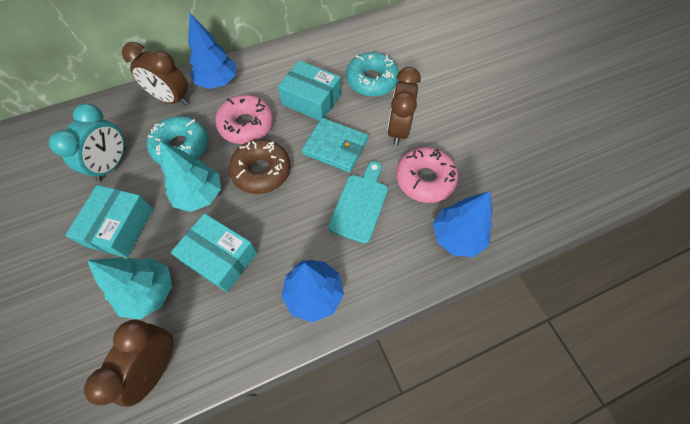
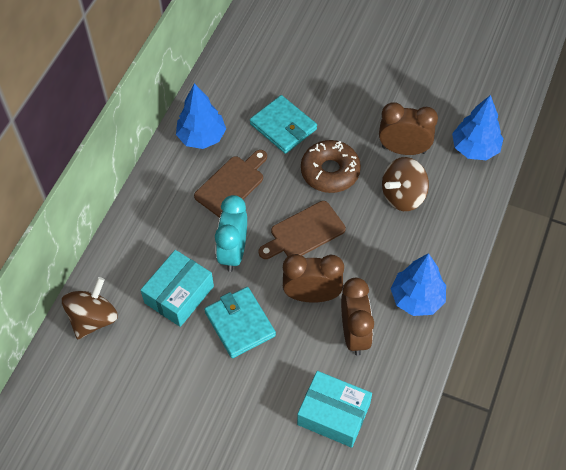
brown cutting board: none = 0 -> [194,150,267,217] [259,201,346,259] = 2
brown spinning top: none = 0 -> [62,277,118,339] [382,157,429,211] = 2
pink donut: [215,95,273,144] [396,147,458,203] = 2 -> none = 0
turquoise box: [65,185,153,258] [170,213,257,292] [278,60,341,121] = 3 -> [141,250,214,327] [297,371,372,448] = 2
turquoise cutting board: [328,161,388,244] = 1 -> none = 0
turquoise donut: [147,116,208,165] [346,52,399,97] = 2 -> none = 0
turquoise tree: [87,257,172,319] [160,141,221,212] = 2 -> none = 0
turquoise wallet: [302,118,368,173] = 1 -> [204,287,276,358] [250,95,317,154] = 2

